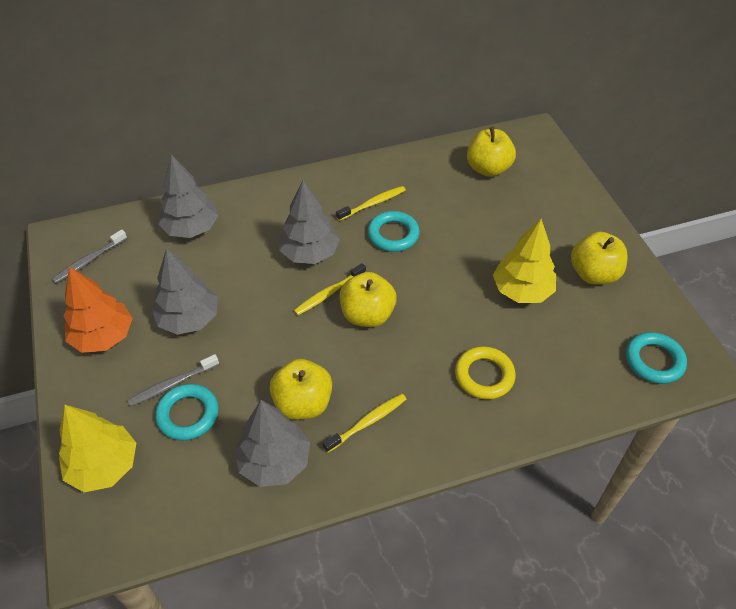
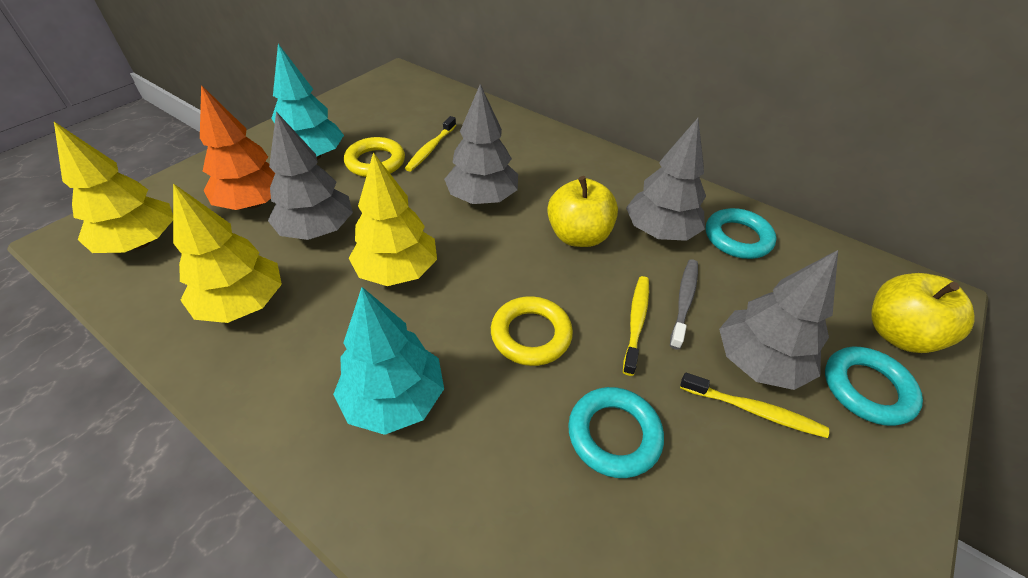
grey toothbrush: [52,229,127,284] [127,354,219,407] = 2 -> [670,259,698,350] = 1
turquoise tree: none = 0 -> [271,44,344,160] [333,287,444,435] = 2
yellow apple: [270,359,332,420] [340,272,397,327] [467,127,516,177] [571,232,628,285] = 4 -> [547,176,618,247] [871,273,975,353] = 2
yellow ring: [455,346,516,400] = 1 -> [344,137,405,177] [491,296,573,366] = 2
yellow tree: [59,405,136,492] [493,219,556,303] = 2 -> [54,122,173,253] [173,183,282,323] [349,152,437,286] = 3

